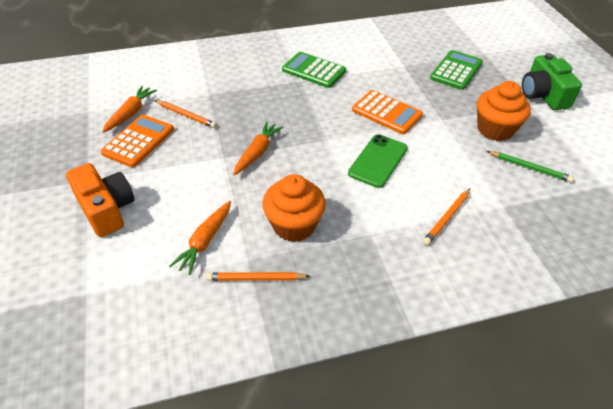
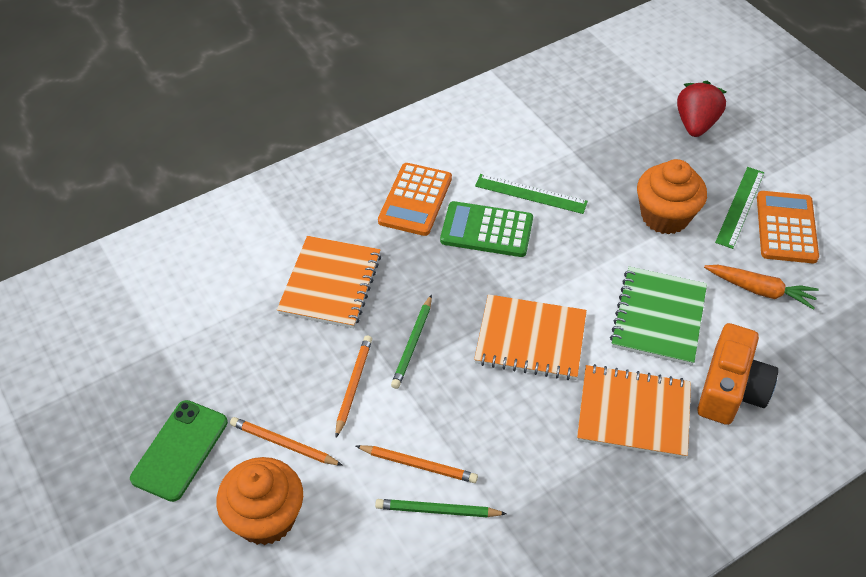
green calculator: [282,52,346,88] [430,50,483,90] = 2 -> [440,201,533,257] = 1
green camera: [522,53,582,110] = 1 -> none = 0
green notebook: none = 0 -> [610,267,707,366] = 1
green pencil: [487,151,574,182] = 1 -> [375,499,507,518] [391,295,432,389] = 2
green ruler: none = 0 -> [475,174,588,214] [715,167,764,249] = 2
orange carrot: [102,86,157,133] [169,201,231,275] [233,122,283,175] = 3 -> [704,265,819,310] = 1
orange notebook: none = 0 -> [277,236,381,328] [474,294,587,380] [577,364,691,459] = 3
red strawberry: none = 0 -> [677,81,726,137] = 1

